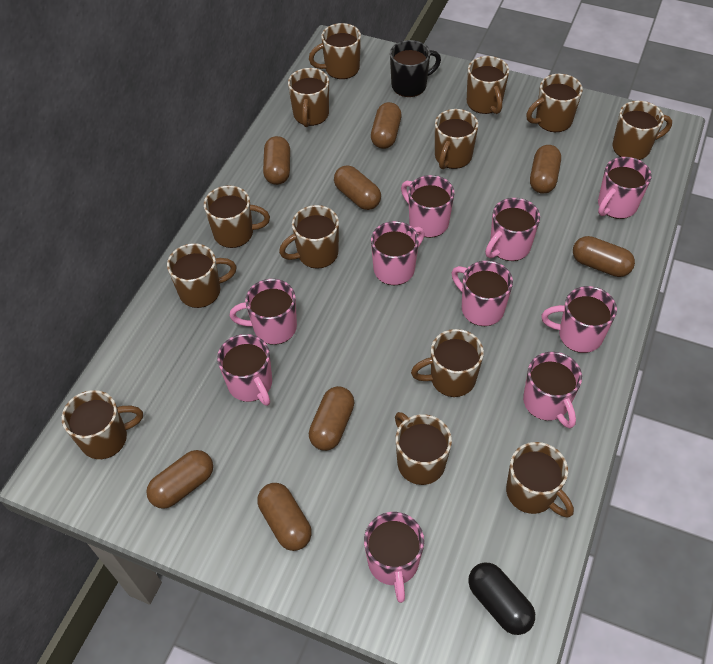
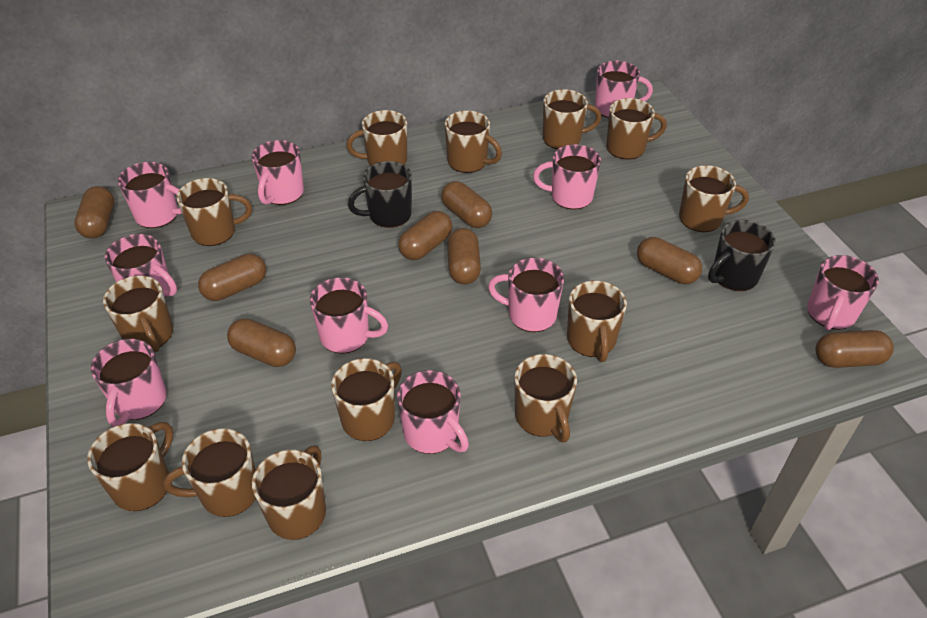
black capsule: [468,562,535,635] = 1 -> none = 0
black mug: [390,40,441,97] = 1 -> [348,161,412,228] [708,220,776,291] = 2

